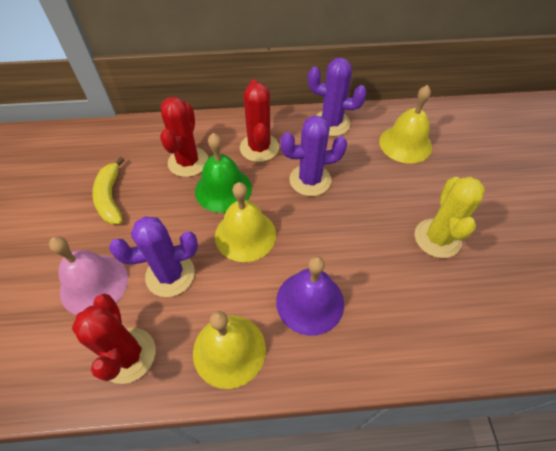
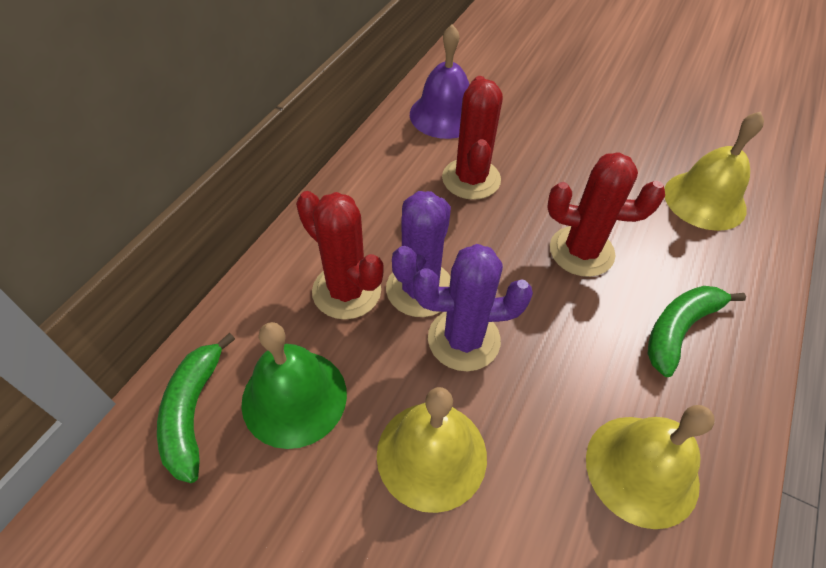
green banana: none = 0 -> [157,333,235,483] [648,286,746,377] = 2
pink bell: [49,236,128,315] = 1 -> none = 0
purple cactus: [109,216,198,297] [280,115,347,196] [308,58,367,136] = 3 -> [386,191,451,317] [413,244,533,371] = 2
yellow banana: [92,157,125,225] = 1 -> none = 0
yellow cactus: [415,177,485,258] = 1 -> none = 0

